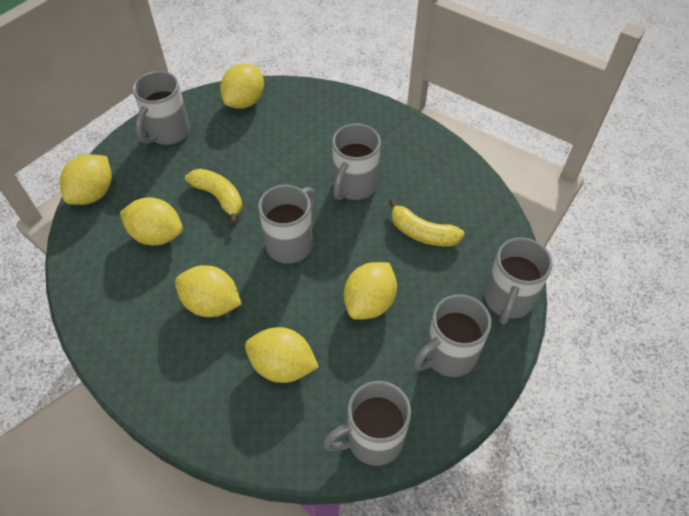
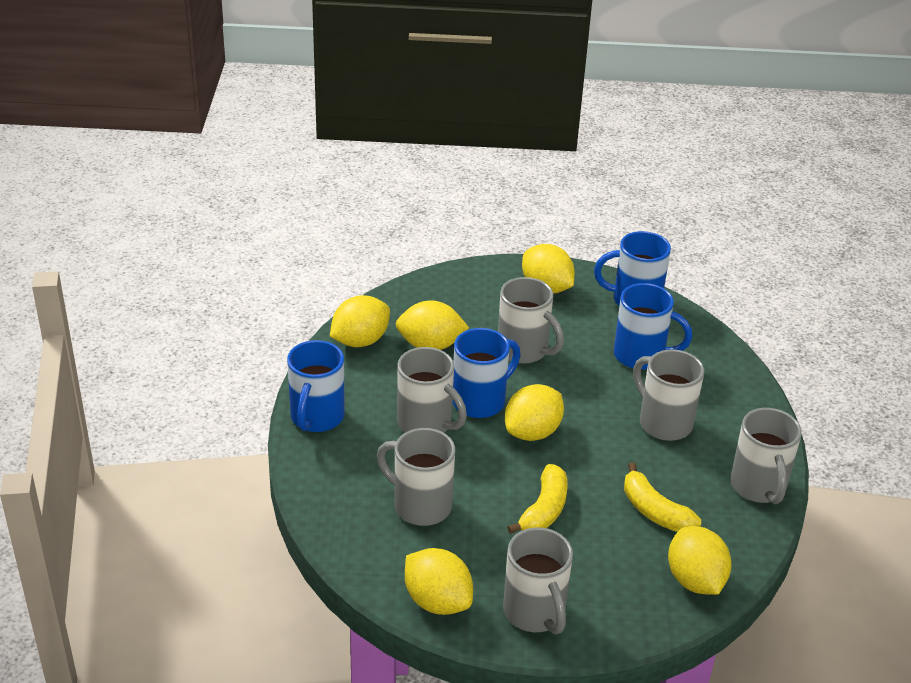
blue mug: none = 0 -> [287,340,345,432] [452,328,521,418] [594,231,671,306] [614,283,692,370] = 4

